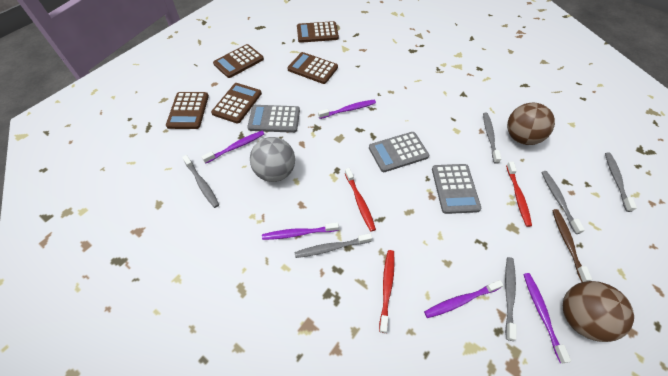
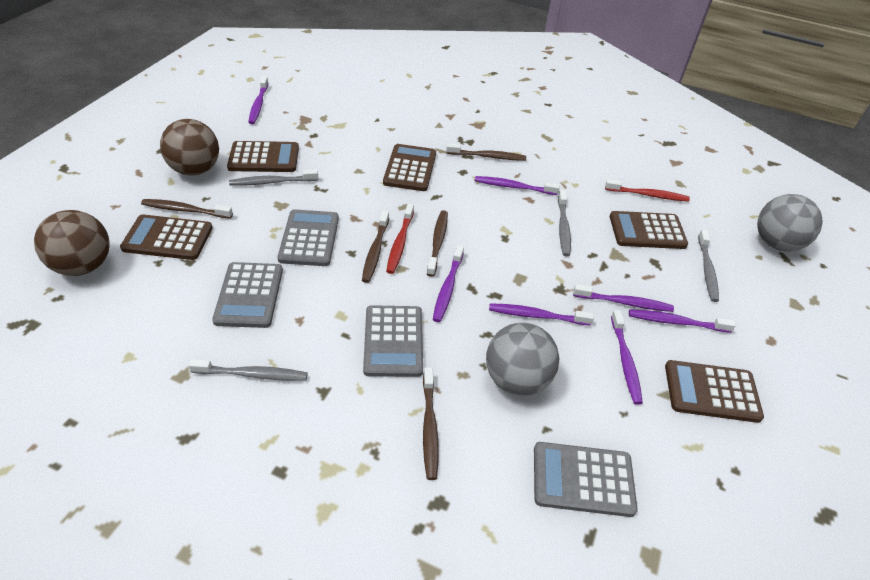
brown toothbrush: [552,209,592,282] = 1 -> [141,199,233,219] [362,210,389,283] [423,367,439,480] [427,210,448,277] [446,143,526,161] = 5
grey ball: [250,137,295,182] = 1 -> [486,323,559,396] [757,194,823,251] = 2
grey calculator: [247,105,300,133] [369,132,429,172] [432,164,482,214] = 3 -> [212,262,283,328] [278,209,339,266] [363,305,423,377] [534,442,638,517] = 4
grey toothbrush: [182,155,219,208] [295,233,372,258] [483,113,501,164] [505,257,517,341] [541,171,585,234] [605,152,637,212] = 6 -> [188,359,308,381] [229,169,318,186] [558,190,571,256] [698,229,719,302] = 4
purple toothbrush: [202,131,264,163] [262,222,339,240] [318,100,376,119] [424,280,504,318] [523,273,571,363] = 5 -> [248,76,269,124] [433,245,464,322] [475,176,560,195] [489,303,594,326] [573,284,674,312] [611,310,643,405] [629,309,736,333] = 7
red toothbrush: [345,168,376,232] [379,250,395,333] [506,162,532,227] = 3 -> [386,204,414,274] [605,179,690,202] = 2

